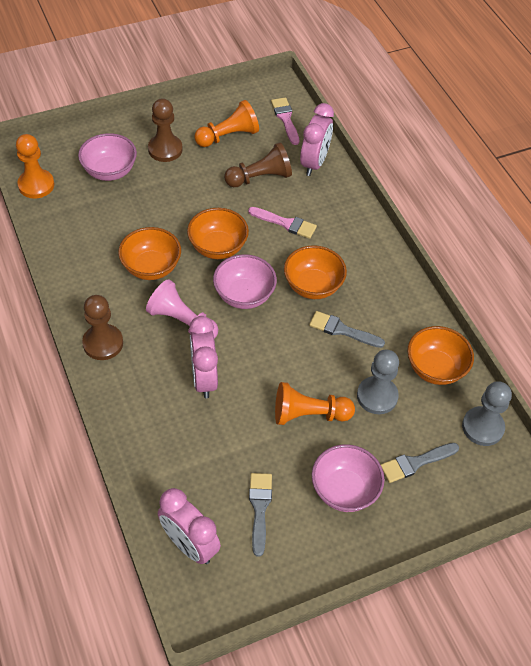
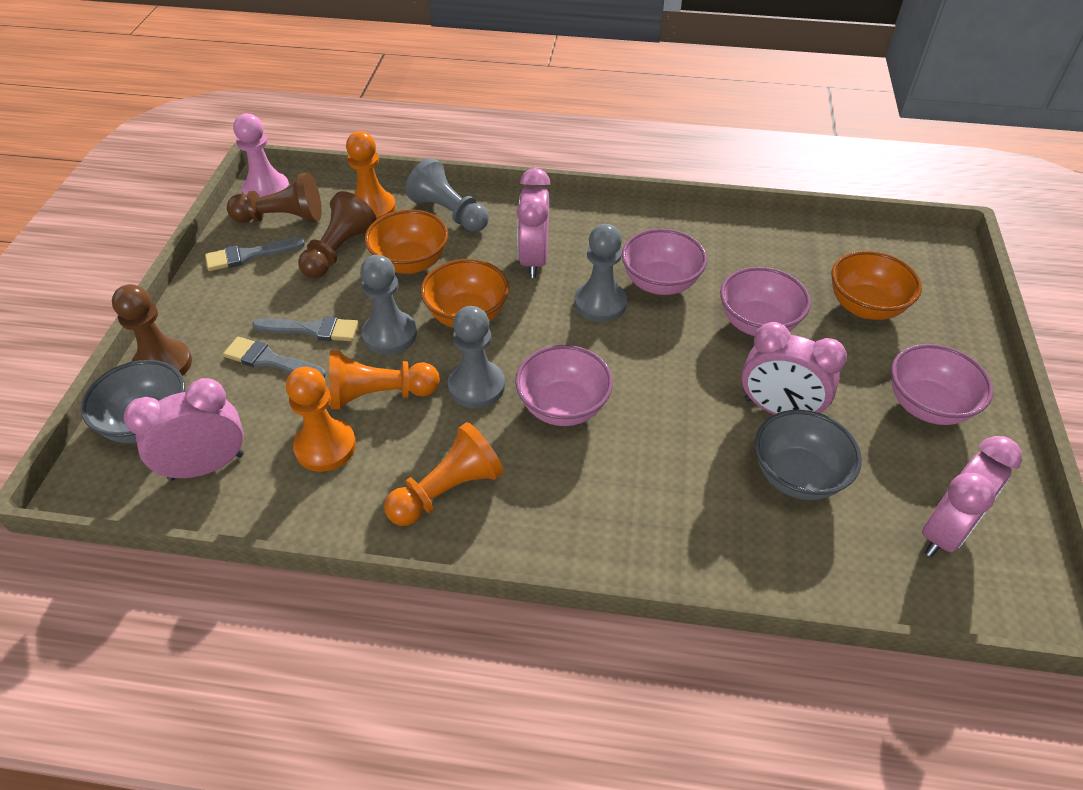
grey bowl: none = 0 -> [81,360,185,443] [755,410,862,500] = 2
grey pawn: [357,350,399,414] [462,381,512,446] = 2 -> [360,255,417,355] [405,158,489,232] [448,306,505,408] [575,224,627,322] = 4
orange bowl: [118,227,181,280] [187,208,249,259] [284,245,347,299] [407,326,474,385] = 4 -> [365,210,448,274] [421,259,509,328] [831,251,922,320] = 3
orange pawn: [16,134,54,199] [194,100,259,147] [275,382,355,425] = 3 -> [286,367,356,472] [329,350,440,409] [346,131,396,219] [384,422,504,526] = 4
pink bowl: [78,133,137,181] [213,254,277,309] [312,444,385,512] = 3 -> [515,345,613,426] [622,229,707,295] [720,267,811,336] [891,344,994,425] = 4
pink brush: [248,207,317,239] [271,97,299,145] = 2 -> none = 0
pink clock: [158,488,221,564] [189,316,218,398] [300,103,334,176] = 3 -> [124,378,244,481] [517,168,550,278] [741,322,847,415] [922,436,1022,557] = 4

